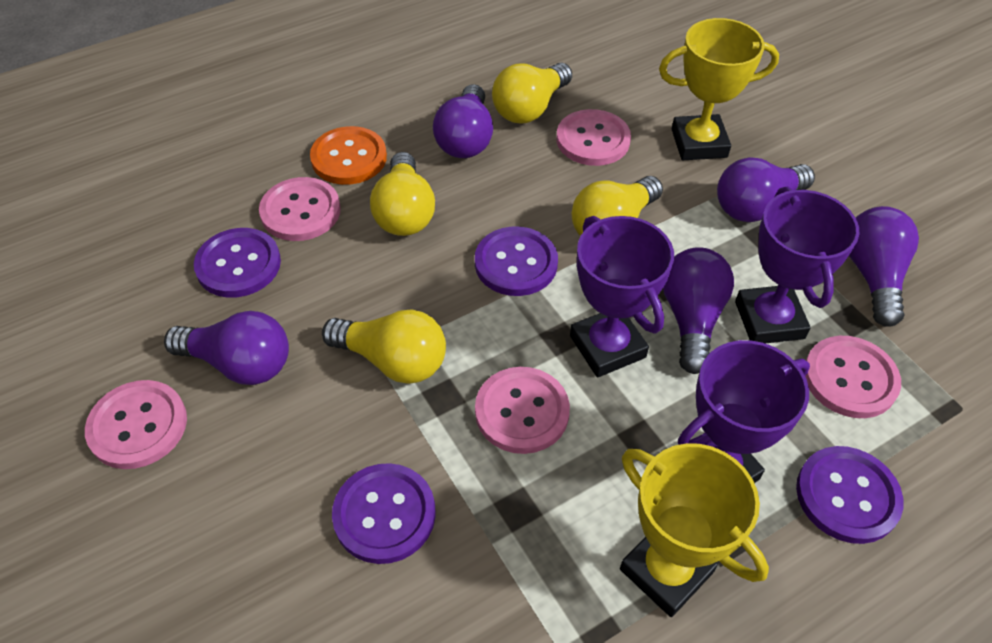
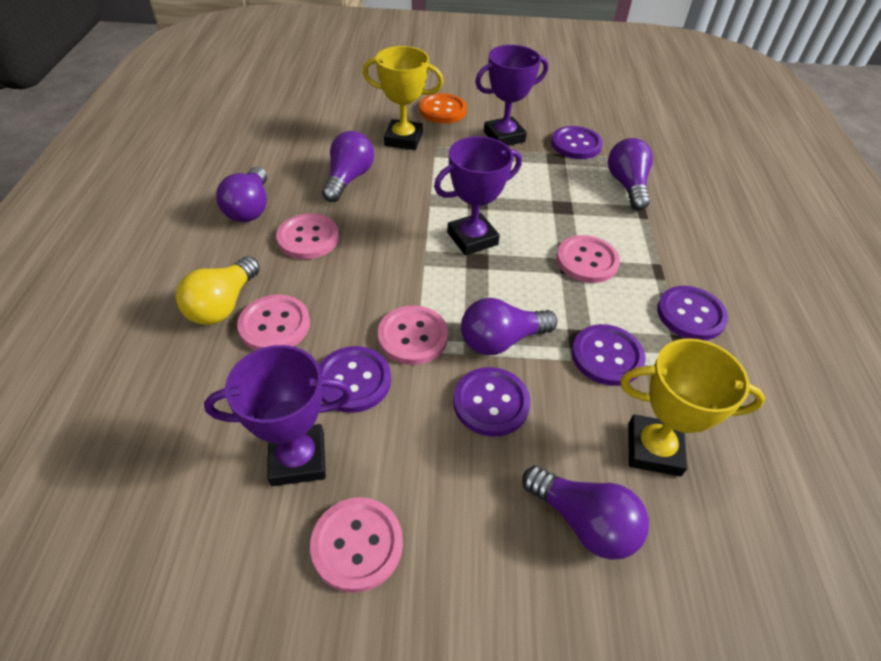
purple button: [194,228,281,298] [332,463,436,564] [475,226,558,296] [796,446,903,544] = 4 -> [319,346,391,413] [453,367,530,437] [551,126,603,159] [572,324,645,386] [657,286,728,340] = 5
yellow light bulb: [322,309,446,384] [370,152,435,236] [492,63,572,123] [572,176,663,236] = 4 -> [176,256,260,325] = 1

